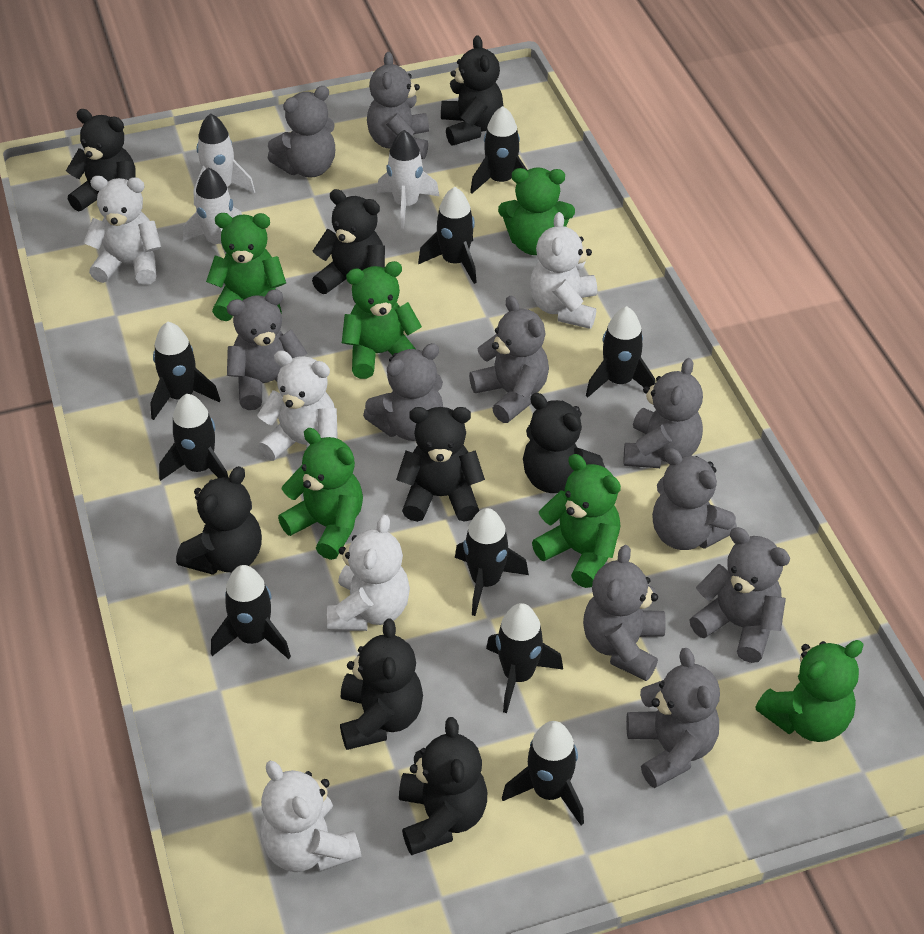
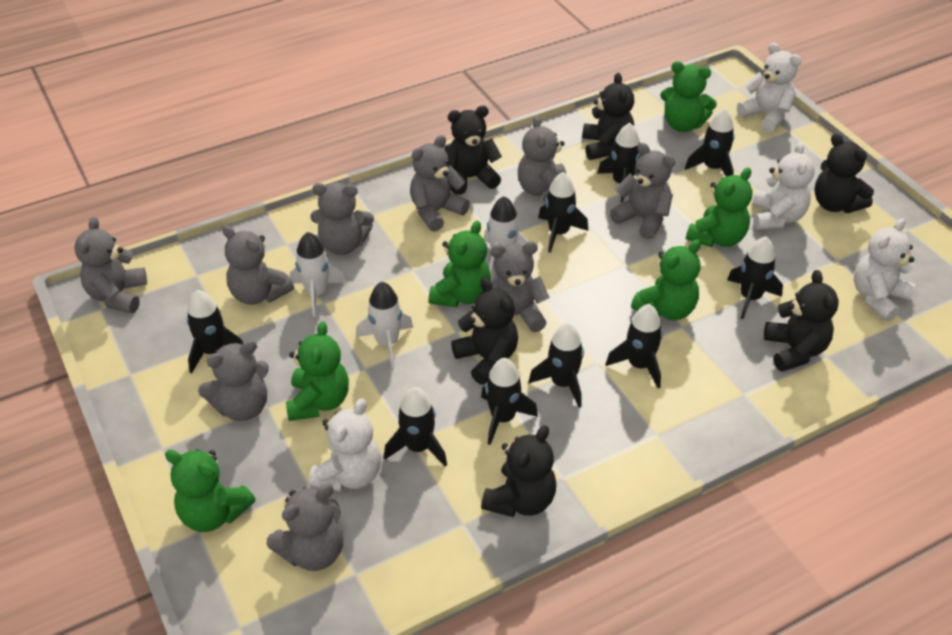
black teddy bear: [66,109,136,212] [176,466,262,575] [312,189,385,302] [340,619,423,750] [396,407,485,522] [399,717,487,855] [441,35,503,146] [523,393,605,493] = 8 -> [445,106,502,195] [451,277,518,385] [481,425,556,517] [582,73,634,160] [764,270,839,372] [814,133,874,213] = 6
grey teddy bear: [227,289,308,410] [268,86,335,178] [363,343,443,441] [367,52,429,159] [469,296,549,423] [583,545,666,681] [624,358,703,468] [626,648,720,788] [652,448,737,550] [690,527,790,663] = 10 -> [75,217,147,313] [198,340,269,421] [222,226,294,305] [267,484,343,571] [311,183,374,255] [410,135,470,232] [490,242,550,332] [518,116,566,201] [610,143,675,239] = 9
white teddy bear: [83,176,162,285] [257,350,338,461] [260,761,361,872] [327,515,410,631] [530,212,597,329] = 5 -> [309,398,381,492] [737,43,801,132] [752,142,815,230] [854,218,916,321] = 4

